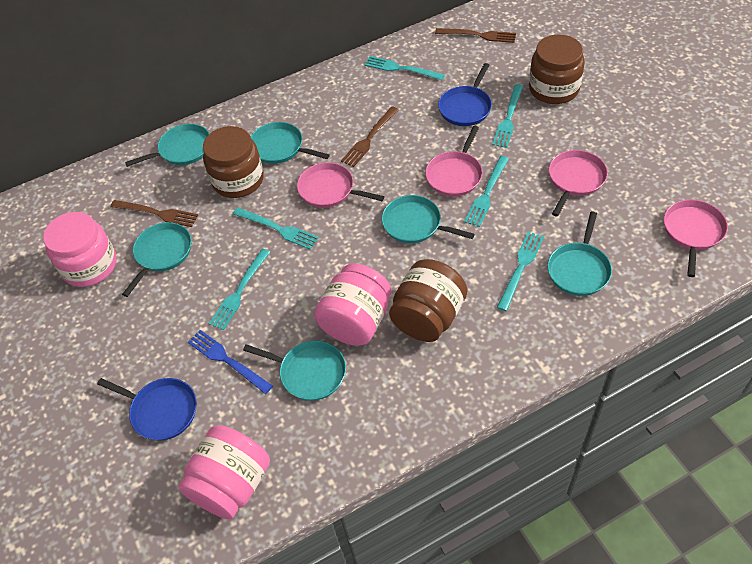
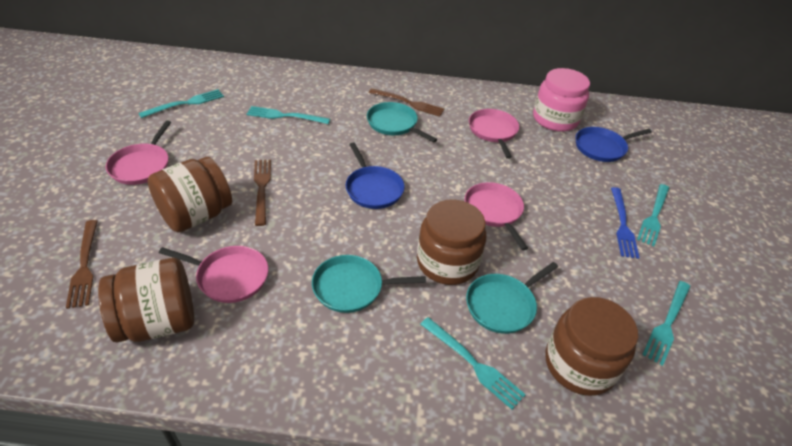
brown jar: [203,126,264,198] [389,259,467,342] [529,34,585,104] = 3 -> [98,258,194,343] [148,157,232,232] [417,199,486,285] [545,297,638,396] = 4
pink jar: [43,212,117,287] [178,425,270,519] [314,263,391,346] = 3 -> [533,68,590,132] = 1
turquoise fork: [209,249,270,330] [233,208,319,249] [365,56,445,80] [464,156,509,227] [492,84,524,148] [497,231,544,311] = 6 -> [138,89,224,118] [247,106,330,124] [420,317,526,409] [637,184,669,246] [642,281,691,366] = 5
turquoise pan: [122,222,192,297] [125,124,210,167] [243,340,346,401] [251,122,330,164] [382,195,475,243] [547,212,612,296] = 6 -> [312,255,426,313] [367,102,437,143] [466,262,558,334] = 3

